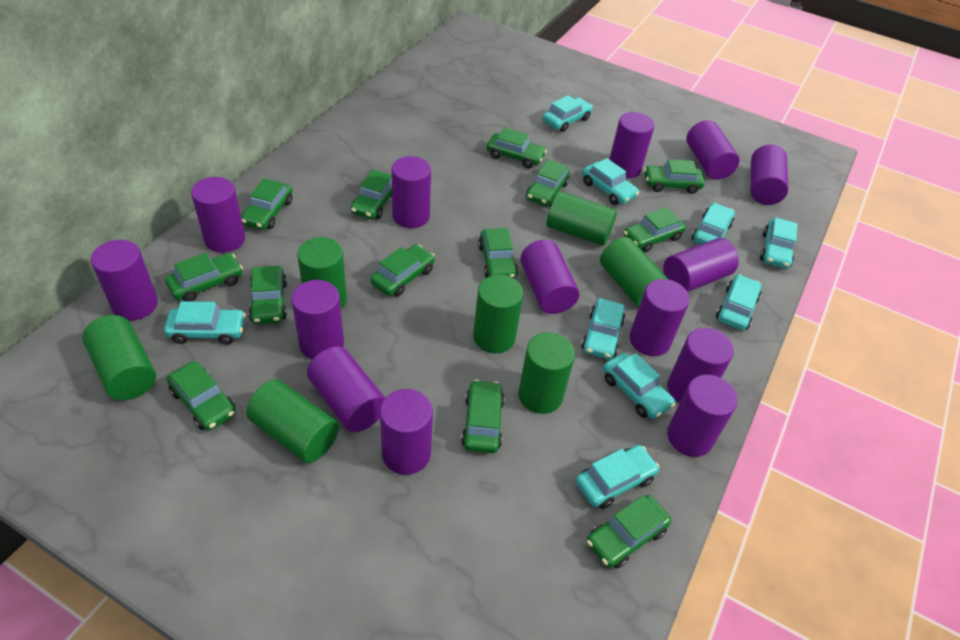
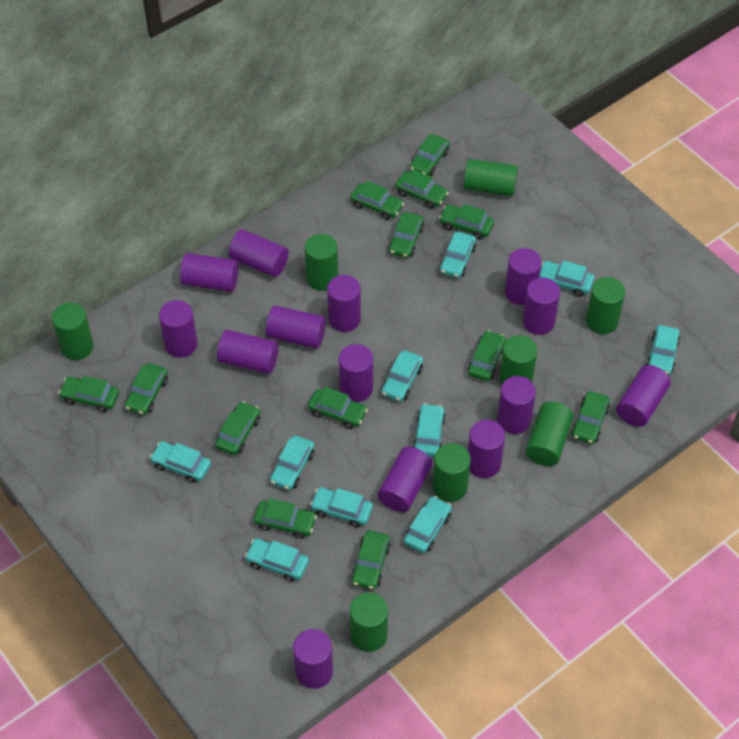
green cylinder: [82,315,156,400] [246,380,339,463] [297,237,347,310] [473,275,523,353] [518,332,575,414] [547,191,617,246] [600,237,669,308] = 7 -> [52,303,94,360] [305,234,338,291] [350,592,388,652] [433,443,471,502] [464,159,518,196] [499,335,537,385] [526,402,573,466] [586,277,625,334] = 8
turquoise car: [164,301,246,345] [542,95,593,132] [575,445,659,509] [581,298,625,360] [582,158,639,205] [603,353,675,419] [692,203,735,244] [716,274,762,330] [760,217,798,269] = 9 -> [150,441,211,483] [245,538,309,582] [270,435,315,490] [310,487,373,528] [381,350,423,402] [404,496,452,553] [413,403,446,457] [439,231,476,278] [539,260,595,297] [646,325,680,375] = 10

